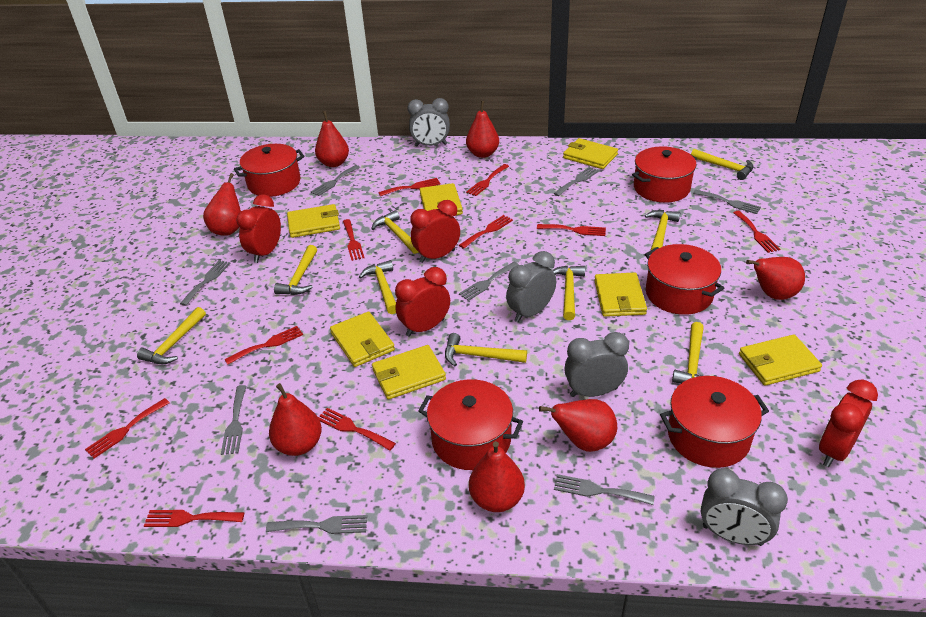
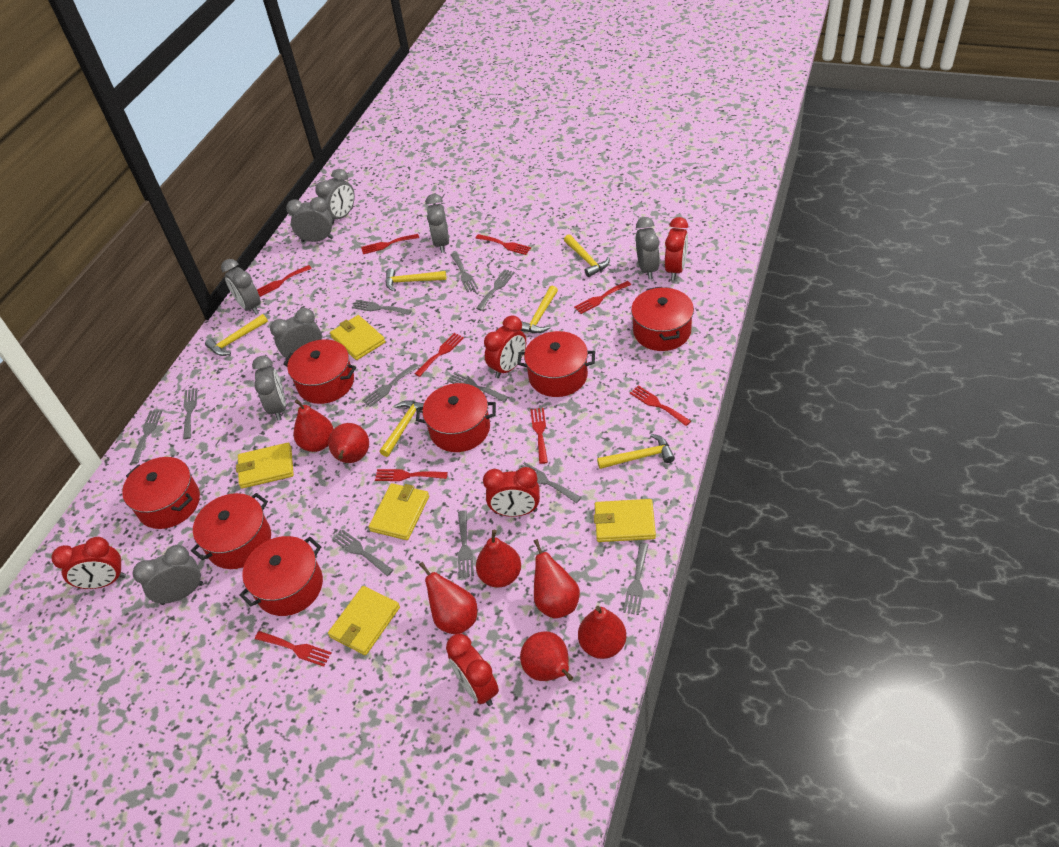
grey clock: [407,98,450,147] [506,251,556,322] [564,332,629,397] [701,468,788,546] = 4 -> [133,545,203,605] [221,259,261,315] [252,356,286,420] [270,308,322,358] [286,197,333,242] [315,169,355,225] [425,194,449,253] [636,217,660,280] = 8
grey fork: [180,260,231,306] [221,385,246,455] [266,515,367,534] [311,165,360,196] [459,262,519,301] [553,167,599,196] [554,474,654,505] [693,190,761,214] = 8 -> [131,410,162,464] [183,388,198,439] [332,530,393,576] [352,300,412,315] [362,363,419,407] [447,372,508,402] [451,252,478,292] [458,510,474,578] [476,269,515,311] [516,462,581,503] [623,542,649,615] = 11
red clock: [236,194,281,263] [395,267,450,337] [410,200,460,263] [819,379,878,467] = 4 -> [52,537,126,589] [446,634,499,706] [483,467,540,517] [484,315,526,378] [665,217,688,280] = 5
red fork: [85,398,170,459] [144,510,244,527] [224,326,303,365] [318,408,396,451] [343,219,365,261] [378,178,441,196] [459,215,513,249] [466,164,509,196] [537,224,606,236] [733,211,780,253] = 10 -> [255,631,331,667] [257,265,312,297] [361,234,419,254] [375,469,448,481] [415,333,464,377] [476,234,531,255] [530,408,548,464] [574,281,631,314] [630,385,691,426] = 9
red pot: [234,144,305,197] [418,379,523,470] [632,146,697,203] [645,244,724,315] [660,376,769,468] = 5 -> [122,457,200,529] [191,493,271,569] [239,536,323,616] [283,339,356,404] [416,383,496,452] [517,331,595,397] [631,287,694,351] = 7
yellow hammer: [137,307,206,364] [274,245,317,295] [359,260,396,314] [372,210,419,254] [445,333,527,366] [552,266,585,320] [645,210,680,251] [672,322,717,383] [691,149,753,180] = 9 -> [205,314,268,356] [380,400,424,457] [385,268,446,292] [521,286,558,333] [564,234,609,277] [597,434,675,469] = 6
yellow wallet: [287,204,340,238] [330,311,395,367] [372,345,446,400] [419,183,463,215] [563,138,618,169] [594,273,647,317] [739,334,822,386] = 7 -> [236,443,294,489] [328,586,400,655] [330,315,386,360] [369,483,429,540] [594,499,656,542] = 5

